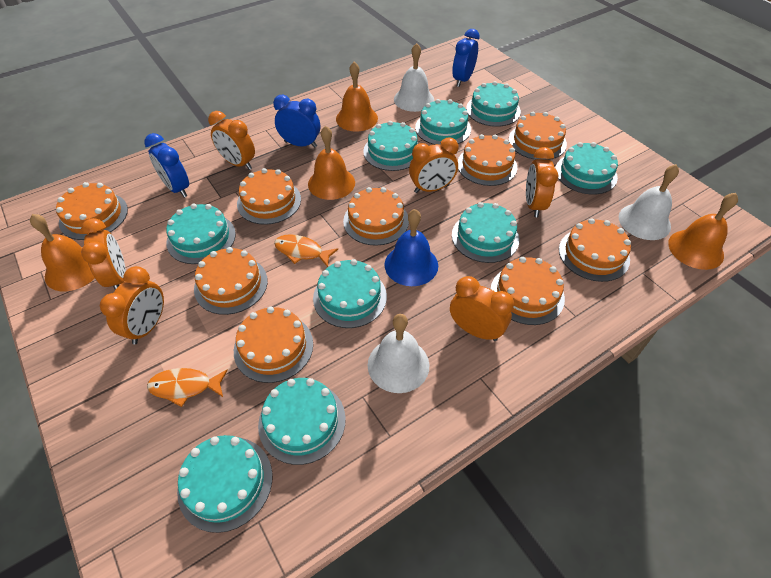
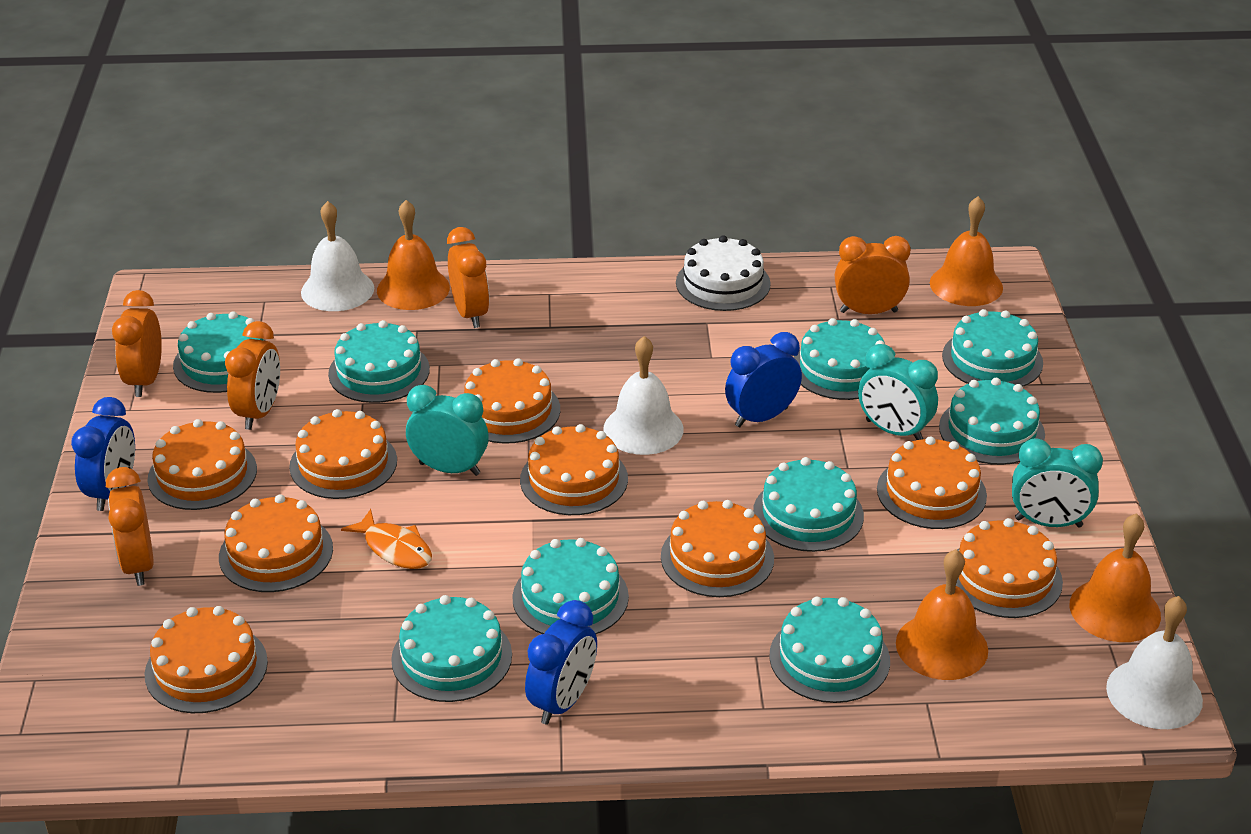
blue bell: [384,209,438,286] = 1 -> none = 0
orange clock: [81,218,126,290] [100,266,164,344] [208,111,255,170] [409,137,459,193] [450,276,514,341] [526,147,558,217] = 6 -> [106,467,154,586] [112,290,162,397] [225,321,280,430] [447,227,489,328] [835,236,911,314] = 5
orange fish: [147,368,228,407] [274,234,338,267] = 2 -> [341,509,432,569] = 1
turquoise clock: none = 0 -> [406,385,489,476] [858,344,938,440] [1012,438,1103,527] = 3
white cake: none = 0 -> [676,235,771,311] = 1

